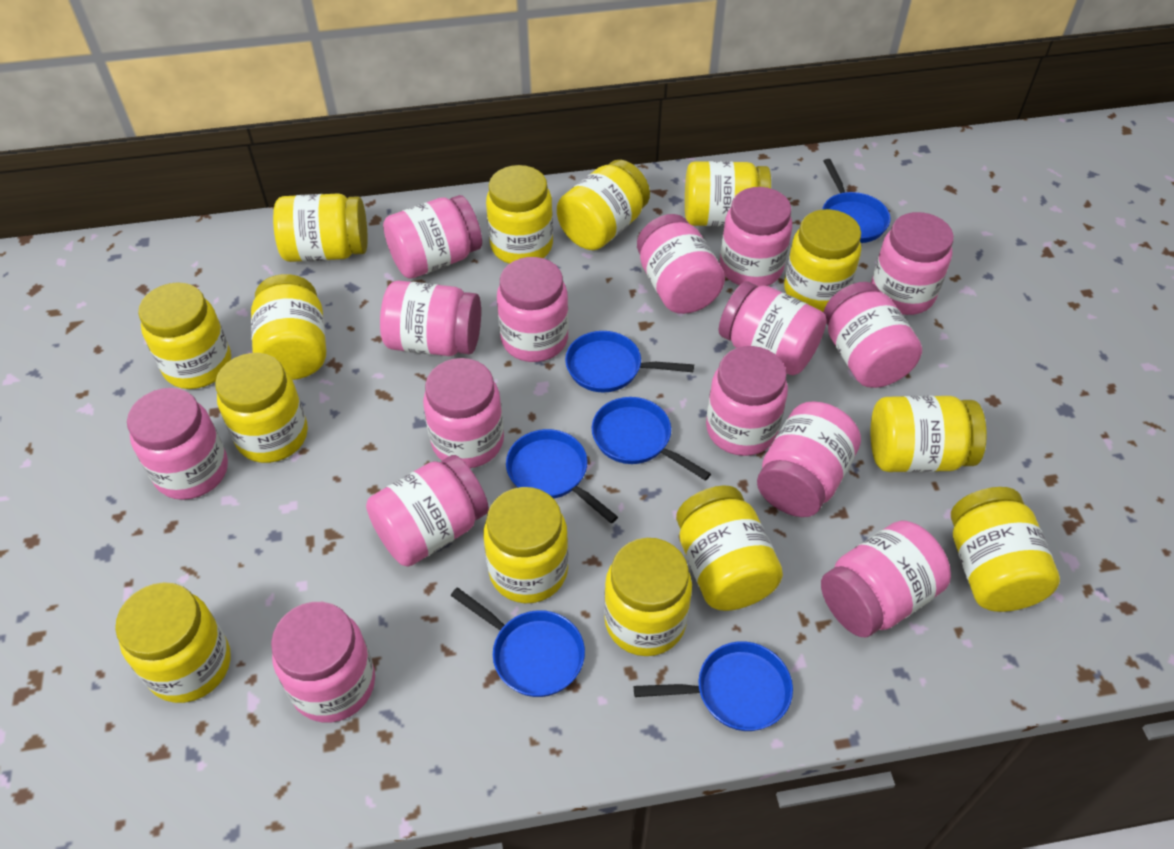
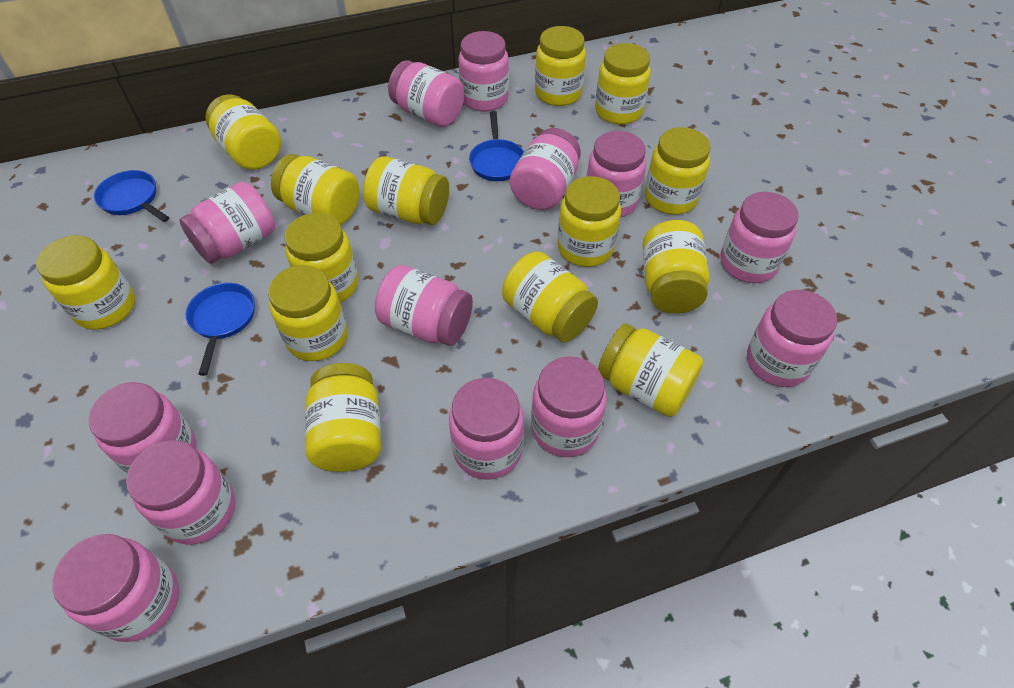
blue pan: [451,587,585,697] [506,429,618,523] [565,331,694,393] [592,397,711,481] [634,642,793,731] [822,159,891,243] = 6 -> [94,170,169,222] [186,283,255,376] [469,111,524,181] = 3
pink jar: [127,388,228,500] [271,602,375,723] [366,455,489,567] [380,281,481,356] [383,195,482,279] [423,358,504,468] [497,257,569,362] [637,214,725,314] [706,346,788,456] [719,281,827,375] [720,187,792,287] [757,401,861,517] [821,520,951,637] [823,282,922,388] [871,212,954,315] = 15 -> [52,534,179,642] [88,382,197,473] [126,440,236,545] [179,181,275,264] [375,265,473,346] [388,60,464,127] [449,378,524,480] [458,31,509,112] [510,128,581,210] [531,356,607,457] [586,131,646,218] [720,192,799,283] [747,290,837,387] = 13

